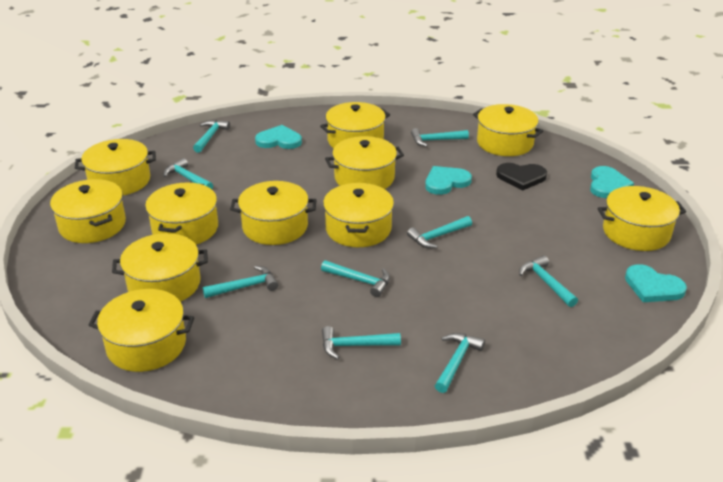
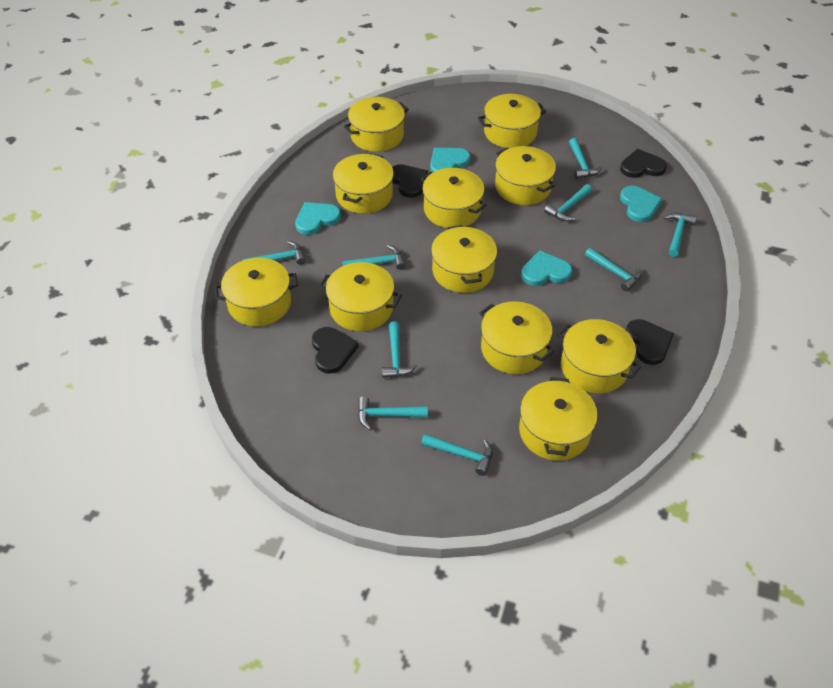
black heart: [496,163,547,190] = 1 -> [312,327,358,373] [392,164,428,198] [620,149,667,178] [626,319,674,365] = 4

